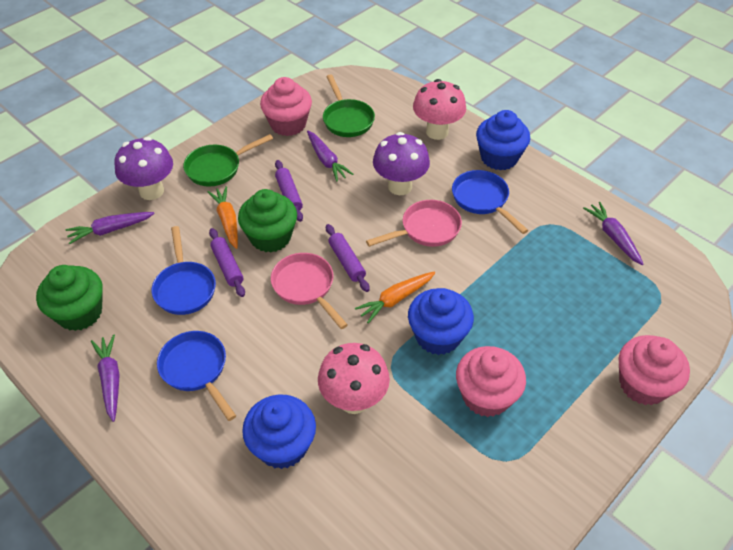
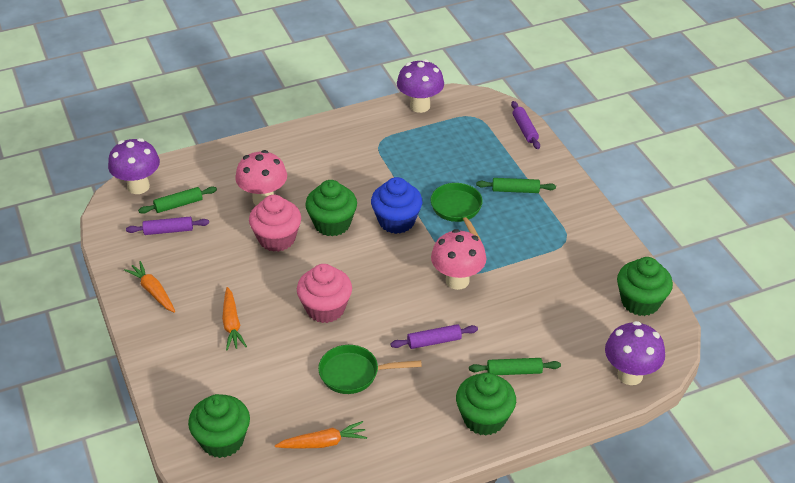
blue cupcake: [242,395,316,469] [408,288,474,355] [476,110,530,171] = 3 -> [371,177,422,234] = 1
blue pan: [152,226,216,315] [157,331,236,421] [452,170,529,234] = 3 -> none = 0
green cupcake: [36,265,103,331] [238,189,297,253] = 2 -> [188,394,250,458] [305,180,357,236] [456,373,516,436] [617,257,673,316] = 4
green rolling pin: none = 0 -> [138,187,217,214] [469,358,561,375] [476,178,556,193] = 3
orange carrot: [207,186,238,249] [355,271,436,323] = 2 -> [124,261,175,313] [222,287,247,350] [275,421,367,449] = 3
pink cupcake: [260,77,312,136] [456,346,526,417] [619,335,690,405] = 3 -> [249,195,301,252] [297,264,352,323] = 2
pink pan: [271,253,348,329] [366,200,462,247] = 2 -> none = 0
purple carrot: [66,212,155,244] [91,334,120,422] [307,131,354,182] [583,202,644,265] = 4 -> none = 0
purple mushroom: [114,137,173,200] [373,132,430,195] = 2 -> [108,138,160,194] [397,59,444,113] [605,321,665,385] = 3

